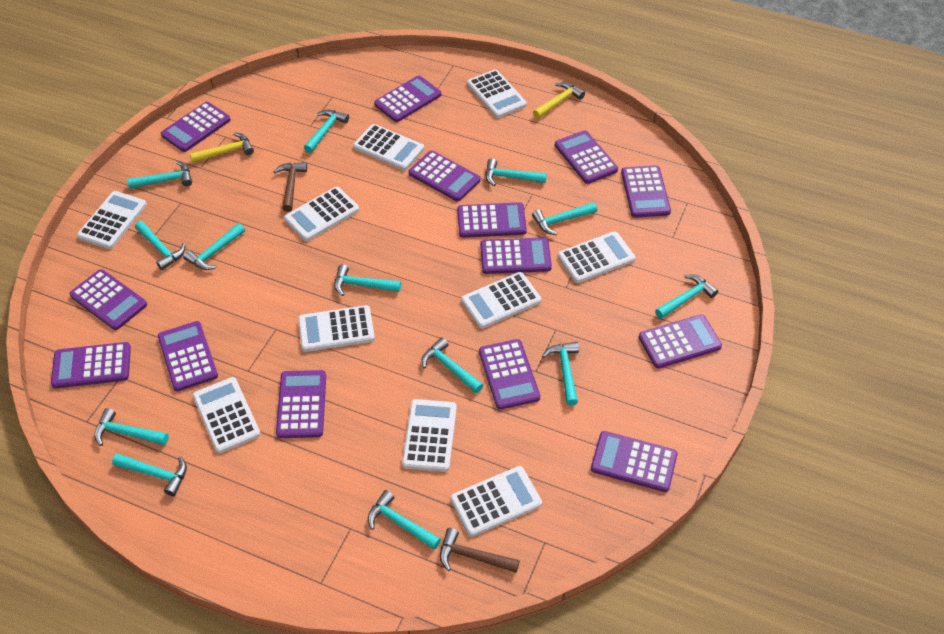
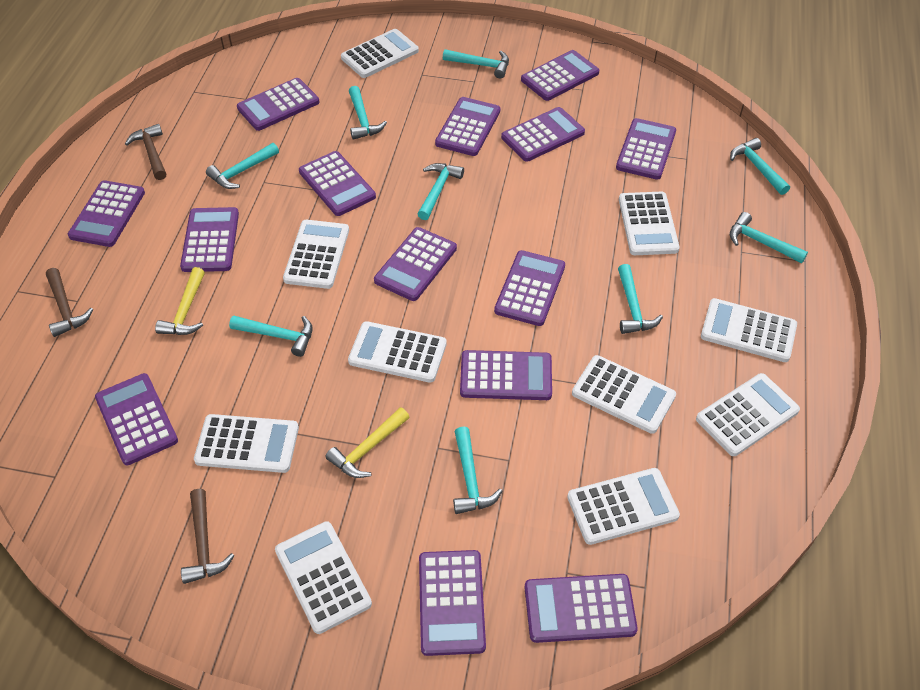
brown hammer: [273,162,307,212] [440,528,520,573] = 2 -> [46,268,93,337] [125,124,166,180] [181,489,235,584] = 3
turquoise hammer: [94,408,169,446] [112,453,187,496] [127,161,192,189] [135,221,185,270] [183,223,245,270] [304,110,349,153] [334,264,401,296] [368,490,441,550] [422,337,483,393] [485,158,547,186] [532,202,597,235] [542,342,579,406] [655,275,718,319] = 13 -> [206,143,279,189] [229,316,313,357] [349,86,387,140] [418,163,464,220] [443,49,509,79] [453,427,502,514] [618,264,663,334] [730,138,790,195] [730,212,808,263] = 9

